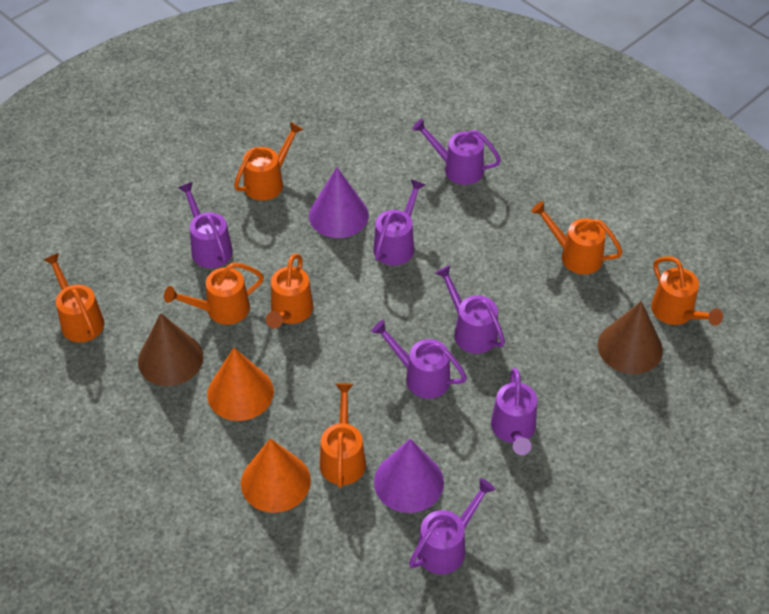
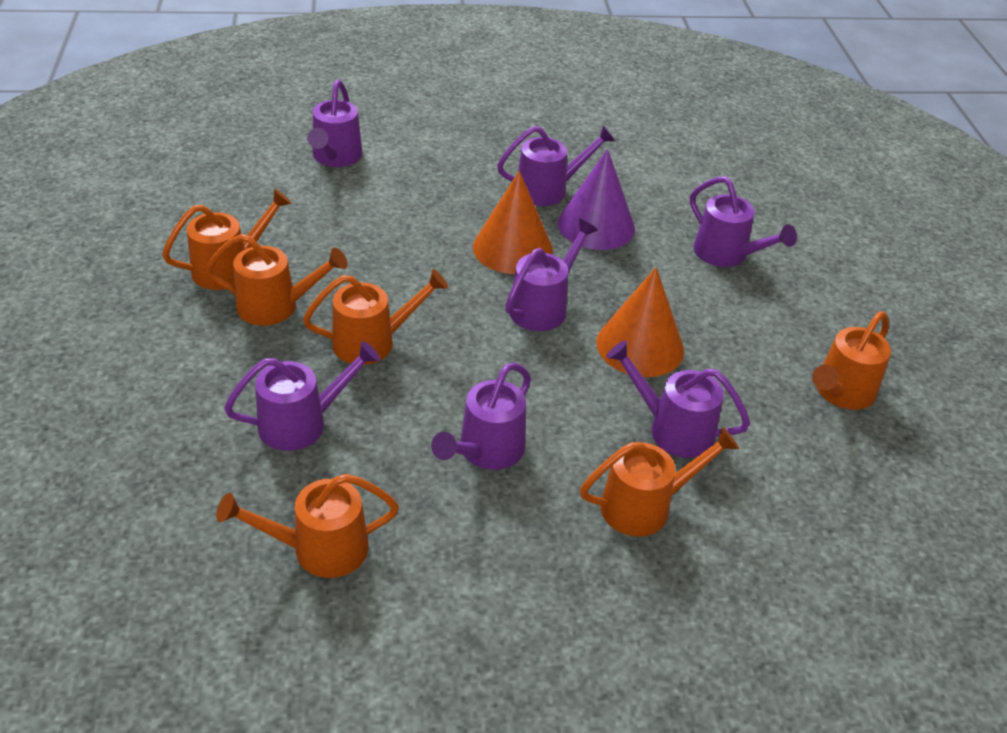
brown cone: [138,313,203,386] [598,301,663,374] = 2 -> none = 0
orange watering can: [43,253,105,342] [164,263,264,325] [234,122,303,201] [266,254,313,329] [320,383,366,488] [531,201,623,274] [651,256,723,326] = 7 -> [162,188,292,290] [206,234,348,326] [216,474,399,578] [303,269,448,365] [580,427,739,537] [812,312,891,410] = 6
purple cone: [309,167,369,238] [374,439,444,513] = 2 -> [558,149,635,250] = 1

